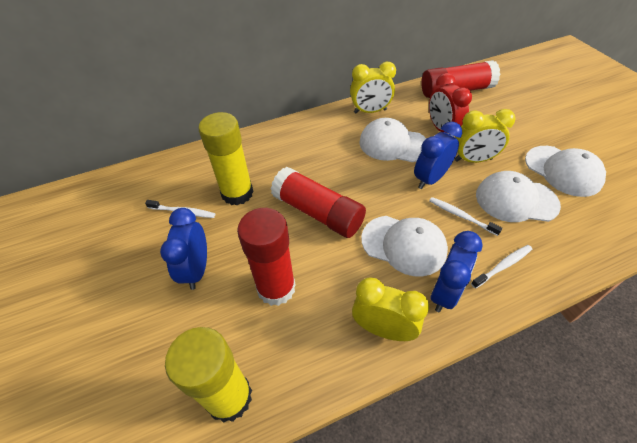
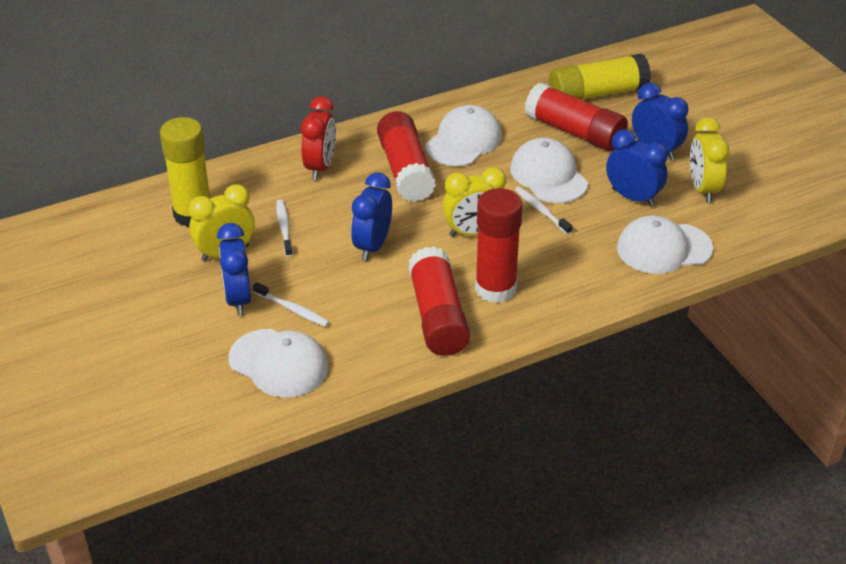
blue clock: [160,208,207,290] [414,122,462,189] [431,231,483,312] = 3 -> [217,223,251,315] [351,172,392,261] [606,129,668,207] [632,83,689,160] = 4
red glue stick: [237,208,295,306] [271,167,366,238] [421,60,500,98] = 3 -> [377,111,436,202] [408,247,470,356] [475,188,523,303] [524,83,628,151] = 4

